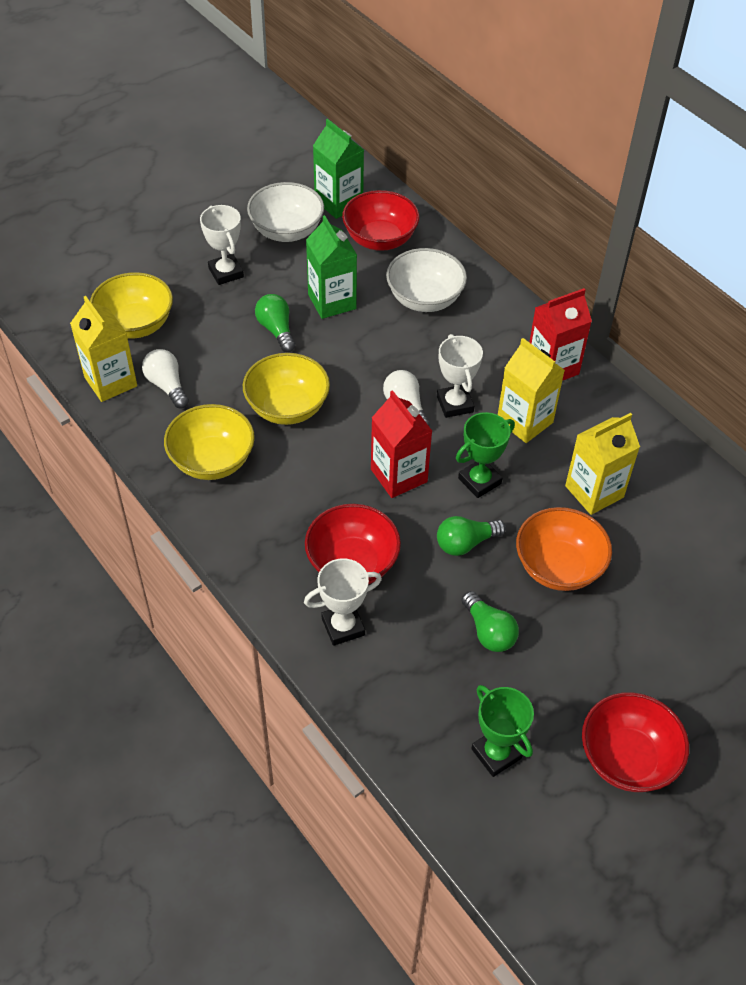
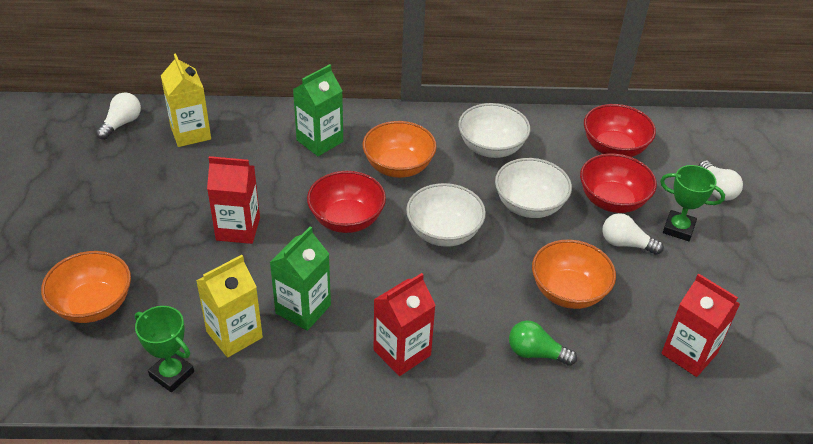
green light bulb: [255,294,295,352] [437,516,506,556] [461,591,519,652] = 3 -> [509,320,577,366] = 1
orange bowl: [516,507,612,591] = 1 -> [41,251,131,323] [363,121,437,178] [532,240,616,309] = 3
red carton: [371,390,432,498] [529,288,592,381] = 2 -> [207,156,260,244] [374,273,436,376] [662,274,740,377] = 3
white bowl: [247,182,324,242] [386,248,467,312] = 2 -> [406,183,486,247] [458,103,530,158] [495,158,572,218] = 3
white light bulb: [142,349,189,408] [383,370,430,426] = 2 -> [96,92,141,140] [603,213,664,255] [699,160,743,201] = 3
white trophy: [200,205,244,285] [304,558,382,646] [437,334,483,418] = 3 -> none = 0
yellow bowl: [90,272,173,339] [164,404,255,480] [243,353,330,425] = 3 -> none = 0
yellow carton: [70,296,137,402] [498,338,565,443] [565,413,640,515] = 3 -> [161,53,211,147] [196,255,263,358] = 2

